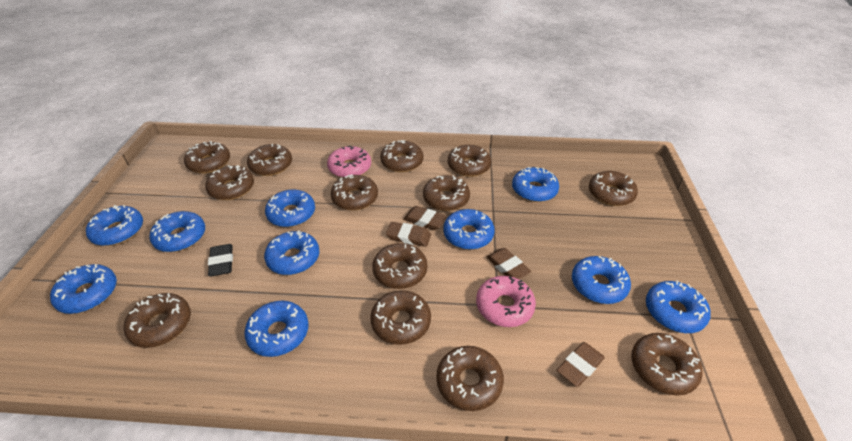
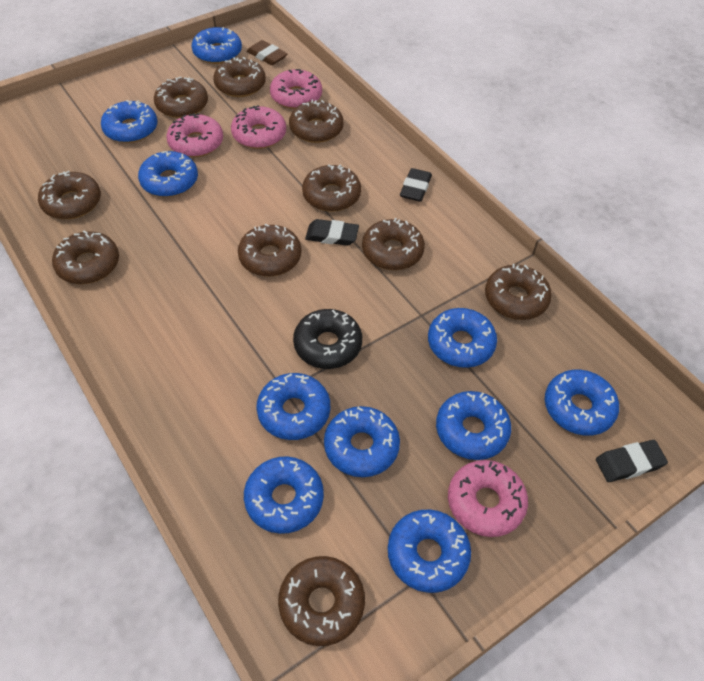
black donut: none = 0 -> [293,309,362,369] = 1
black eraser: [208,244,233,276] = 1 -> [305,219,359,246] [400,168,432,202] [596,440,668,482] = 3
brown donut: [124,293,191,348] [184,141,230,174] [205,165,254,200] [247,144,292,176] [331,174,378,211] [370,290,431,345] [372,243,427,289] [380,140,423,172] [423,175,470,211] [436,346,504,411] [448,145,491,177] [589,171,638,206] [631,333,703,396] = 13 -> [38,171,101,219] [52,231,119,284] [154,77,208,118] [213,57,266,97] [238,224,301,277] [278,556,365,646] [289,100,344,143] [302,164,361,212] [362,218,425,270] [485,264,552,320] = 10
brown eraser: [386,222,431,247] [403,206,447,230] [486,248,531,279] [557,342,605,387] = 4 -> [247,40,287,65] = 1
pink donut: [327,146,371,178] [476,276,536,327] = 2 -> [166,113,223,157] [231,105,286,149] [270,69,322,109] [448,460,528,537] = 4

